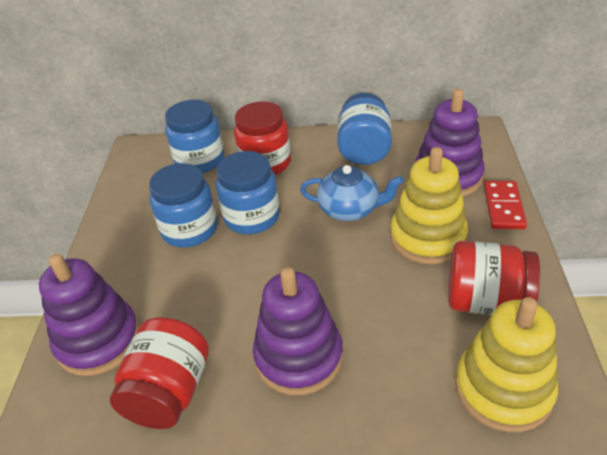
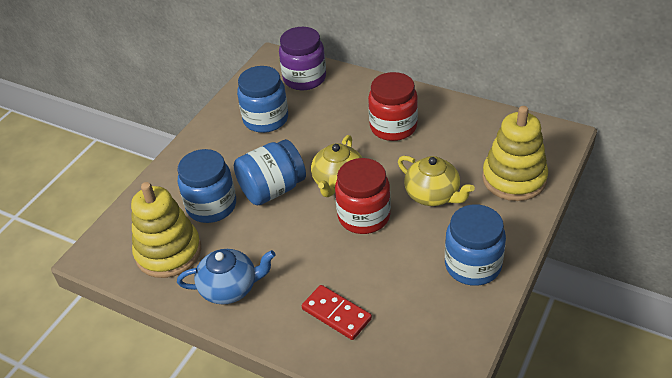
purple jar: none = 0 -> [279,27,326,90] = 1
purple stacking toy: [39,254,140,376] [253,267,343,395] [415,89,485,197] = 3 -> none = 0
red jar: [110,317,209,429] [234,101,291,175] [448,241,540,315] = 3 -> [335,158,391,234] [368,72,418,141] = 2
yellow teapot: none = 0 -> [311,135,362,197] [398,156,475,206] = 2

